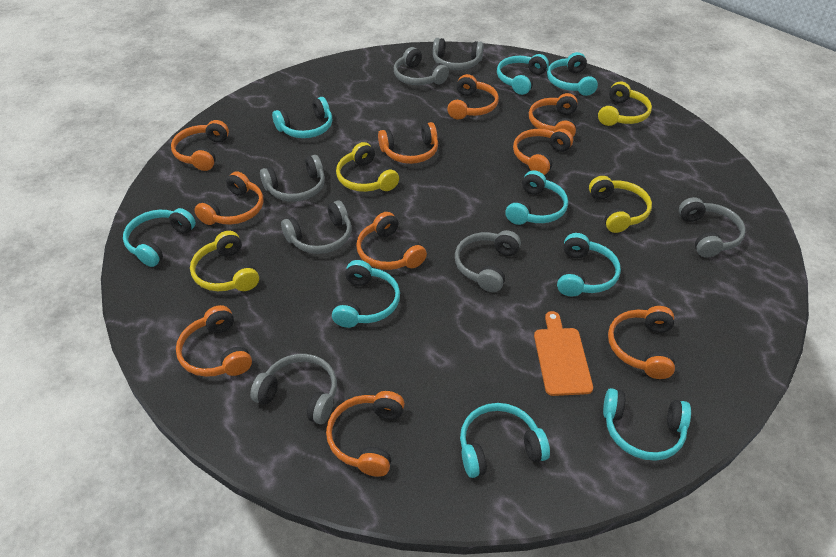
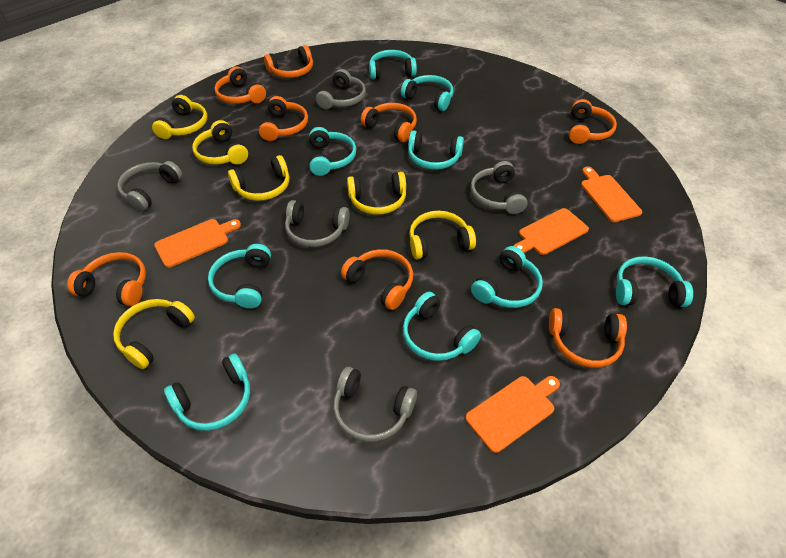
grey headphones: [250,354,337,424] [260,155,325,202] [281,201,351,254] [394,47,449,85] [433,38,484,70] [455,230,521,292] [679,197,746,258] = 7 -> [117,161,182,211] [285,200,350,247] [316,69,366,109] [333,367,417,442] [470,161,528,214] = 5
orange cutting board: [534,311,593,396] = 1 -> [154,219,241,268] [465,376,560,453] [514,208,589,255] [581,167,642,222] = 4
orange headphones: [171,120,229,171] [176,305,252,377] [195,171,263,225] [326,391,405,477] [356,212,427,270] [378,122,438,164] [447,74,499,119] [513,129,573,175] [529,93,578,137] [608,306,675,379] = 10 -> [67,252,146,306] [215,66,266,104] [259,96,308,141] [264,45,313,78] [341,249,413,310] [361,103,417,142] [549,308,627,368] [569,99,617,144] = 8
yellow headphones: [190,231,259,291] [336,142,399,192] [589,176,652,233] [598,81,652,126] = 4 -> [113,299,195,369] [152,95,207,139] [192,120,248,165] [228,155,289,201] [347,172,406,215] [409,211,476,259] = 6

